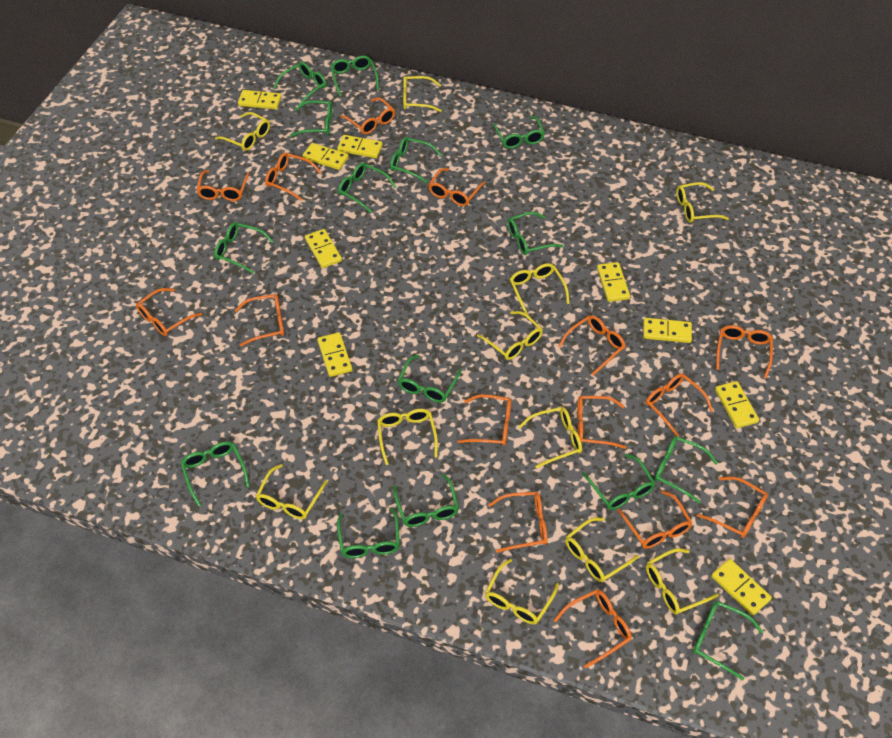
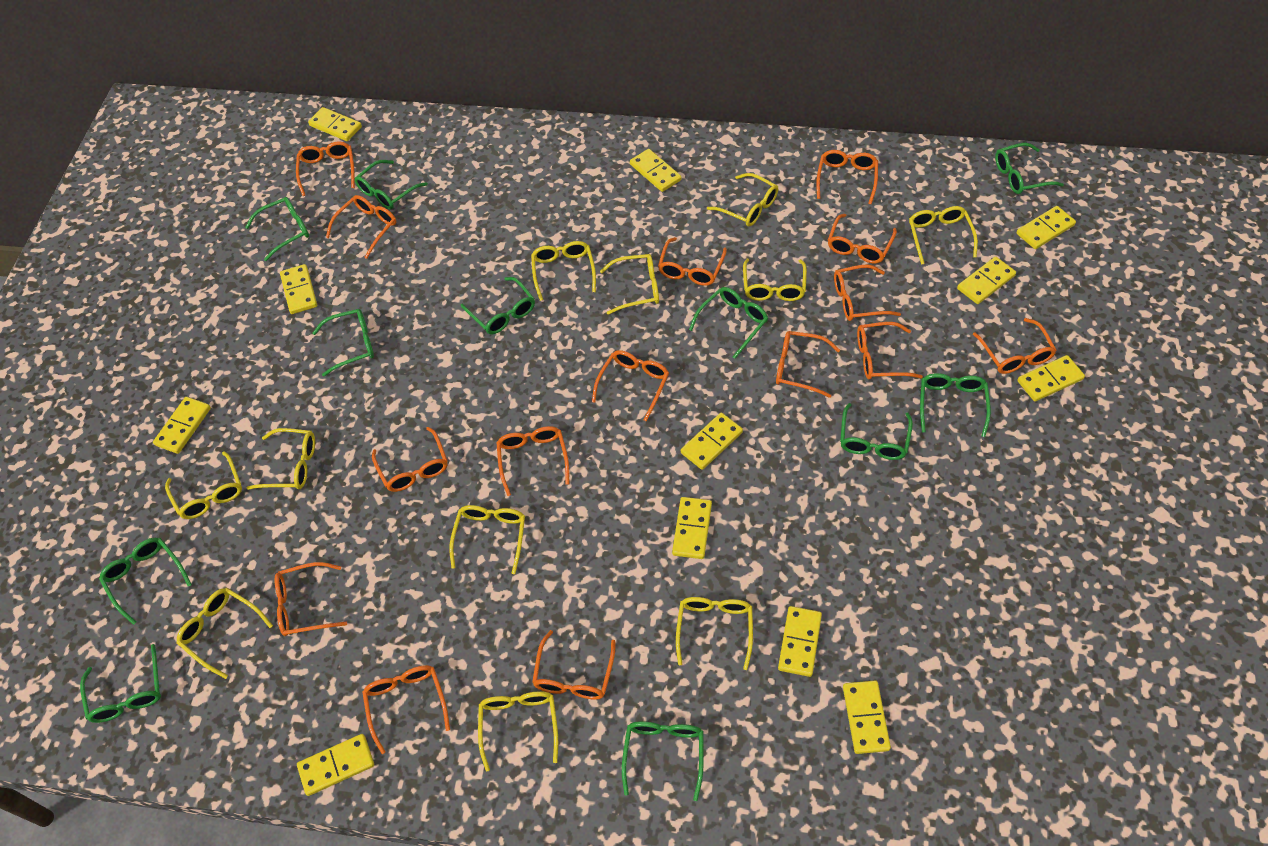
green glasses: [181,441,250,507] [214,222,274,274] [273,62,326,106] [290,100,333,137] [331,56,379,96] [337,507,400,558] [338,163,396,213] [390,137,442,183] [393,474,459,527] [398,355,462,403] [493,116,545,149] [507,212,563,255] [582,454,656,510] [655,436,718,503] [693,601,763,680] = 15 -> [80,644,161,723] [99,538,192,625] [245,197,309,261] [313,309,374,377] [354,160,428,210] [461,277,535,334] [622,721,704,801] [689,287,768,359] [840,403,913,460] [920,373,991,437] [995,143,1064,194] = 11
yellow domino: [238,90,281,109] [303,143,349,170] [305,229,342,268] [317,332,352,377] [337,135,383,158] [597,262,630,302] [643,318,692,343] [711,559,772,616] [715,381,759,428] = 9 -> [153,397,211,454] [280,264,317,314] [297,734,374,796] [308,107,362,141] [630,149,681,192] [672,497,712,559] [681,413,743,470] [778,606,822,677] [843,681,891,754] [957,257,1016,304] [1017,206,1076,249] [1017,355,1085,401] = 12

